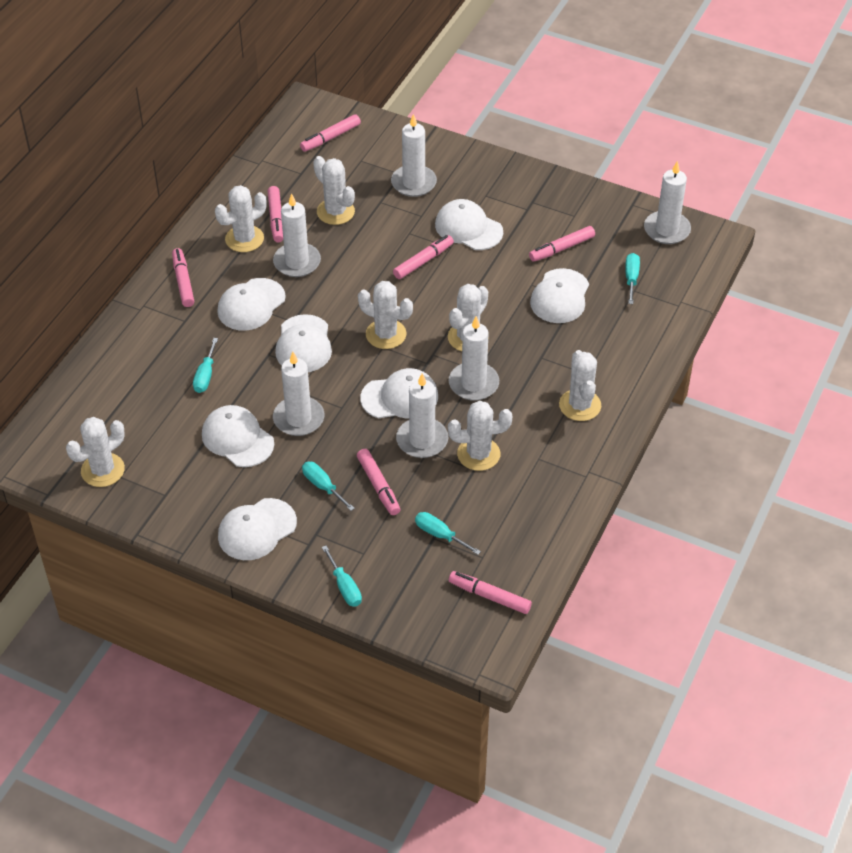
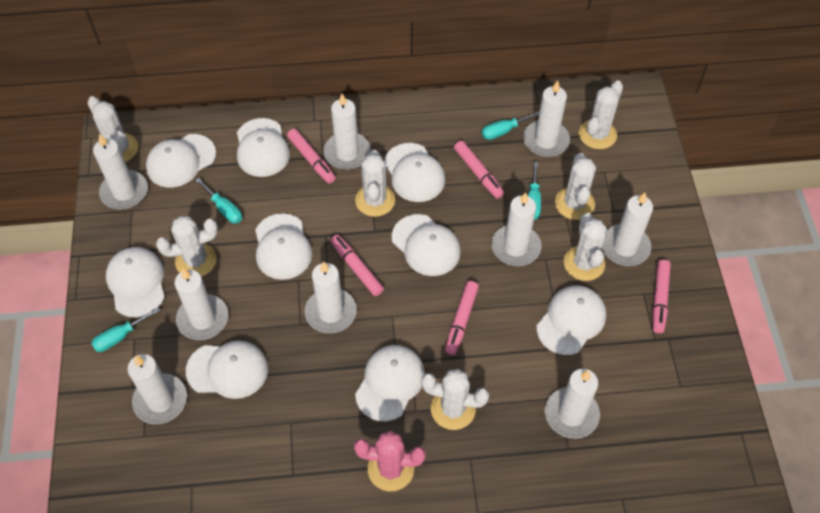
pink cactus: none = 0 -> [354,431,425,492] = 1
pink marker: [172,248,194,307] [268,186,283,242] [300,114,361,152] [357,449,400,515] [393,235,454,279] [449,571,532,614] [529,226,595,262] = 7 -> [287,129,336,184] [331,235,384,296] [445,281,479,355] [454,141,504,198] [653,260,671,333] = 5
turquoise screwdriver: [193,338,218,393] [302,462,355,511] [322,546,362,607] [415,512,481,555] [625,253,640,304] = 5 -> [91,307,160,352] [195,178,242,223] [482,111,539,140] [528,162,541,220] = 4
white candle: [273,193,321,277] [273,352,324,436] [391,114,437,197] [396,374,448,458] [449,316,499,401] [644,161,691,244] = 6 -> [93,134,148,210] [127,354,187,424] [174,269,228,340] [305,261,357,334] [323,94,371,170] [491,192,541,266] [523,80,570,157] [545,369,600,439] [602,193,653,266] = 9
white cap: [202,405,274,467] [217,278,286,331] [218,498,297,560] [275,314,332,372] [360,368,438,419] [435,199,503,250] [530,268,589,323] = 7 -> [106,247,165,318] [146,134,216,188] [186,341,268,399] [237,118,290,177] [255,213,313,280] [355,345,425,421] [384,143,445,202] [392,214,461,276] [536,285,606,355] = 9

